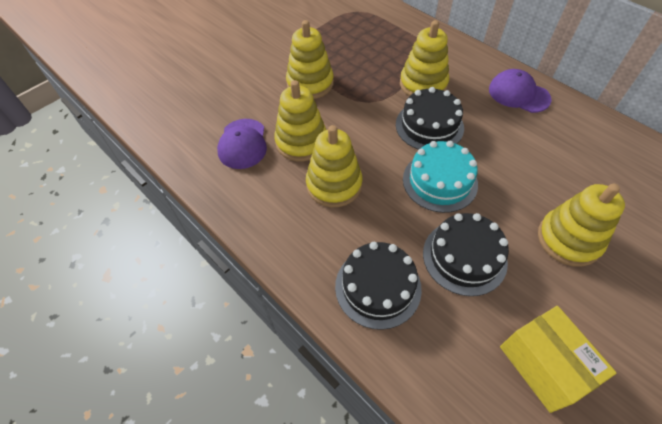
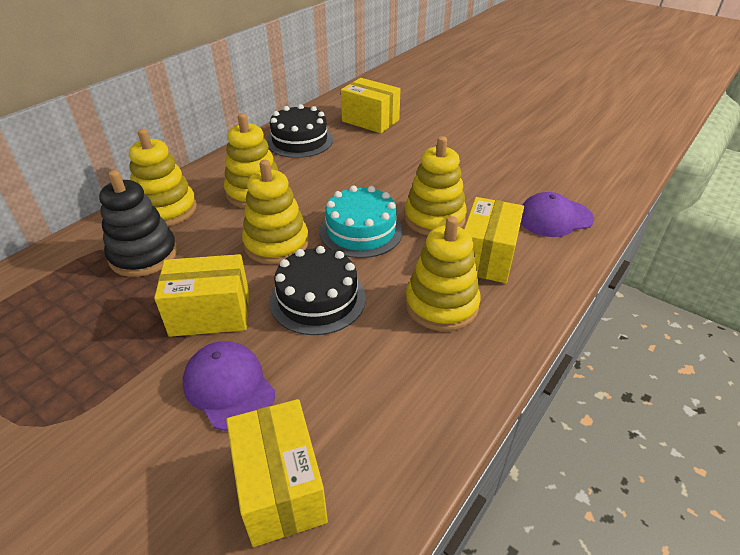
black cake: [335,242,422,330] [396,87,464,150] [423,213,509,296] = 3 -> [267,104,333,158] [269,246,366,335] = 2
black stacking toy: none = 0 -> [99,170,177,277] = 1
yellow box: [500,306,617,413] = 1 -> [154,254,249,337] [226,399,328,547] [341,78,400,133] [464,197,524,283] = 4

